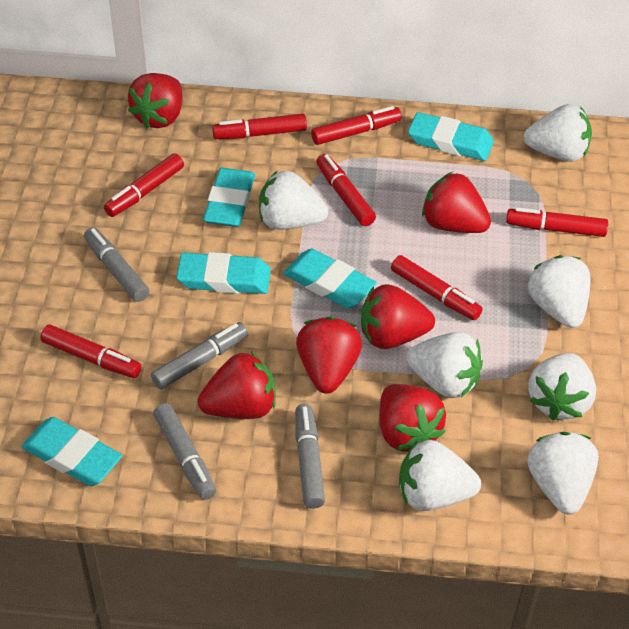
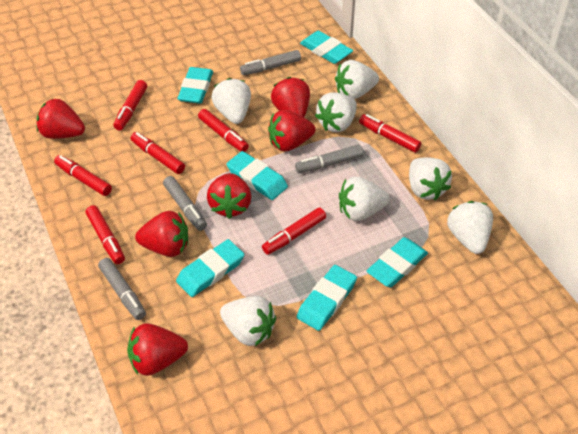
turquoise eraser: [21,417,122,486] [176,252,271,294] [203,168,255,227] [283,249,377,308] [408,112,494,161] = 5 -> [176,239,244,297] [177,67,213,104] [226,151,288,200] [297,265,357,331] [300,31,353,64] [367,237,428,287] = 6

